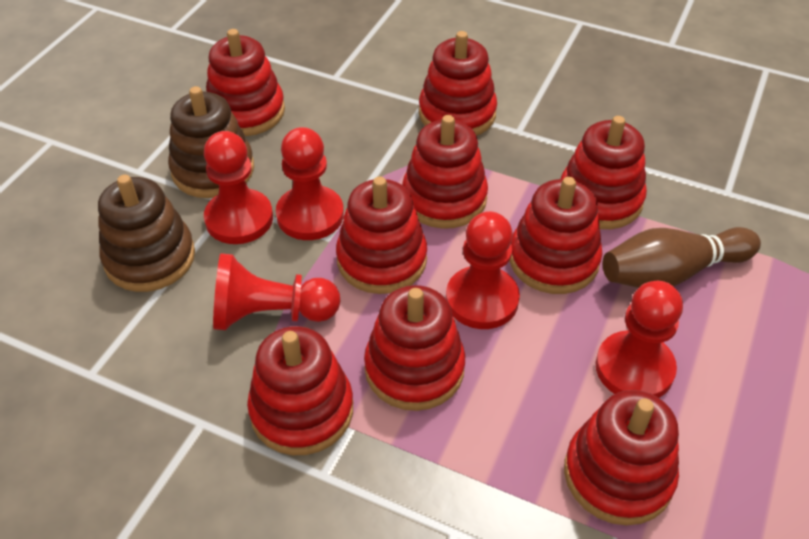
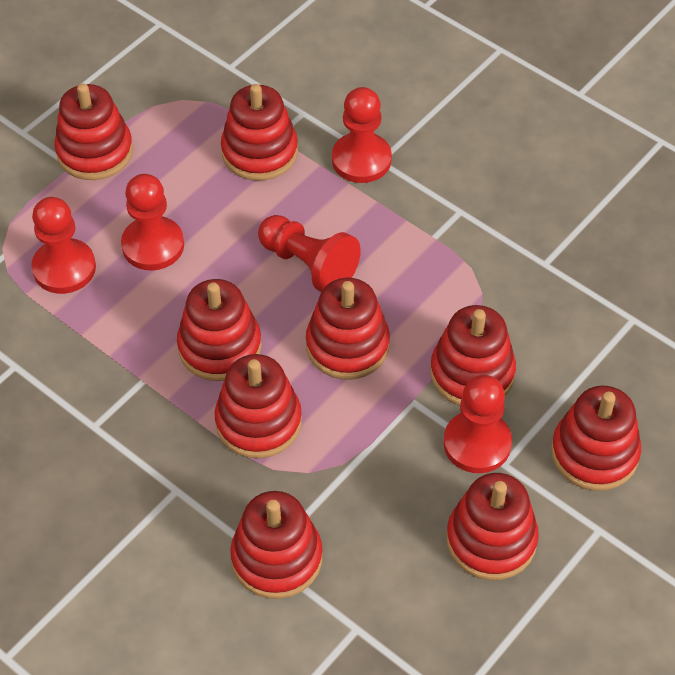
brown bowling pin: [602,227,761,288] = 1 -> none = 0
brown stacking toy: [98,175,195,292] [168,86,254,198] = 2 -> none = 0

